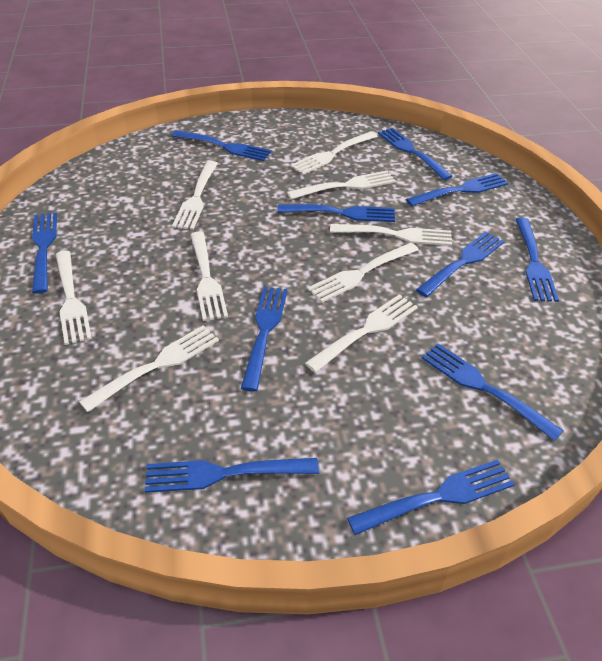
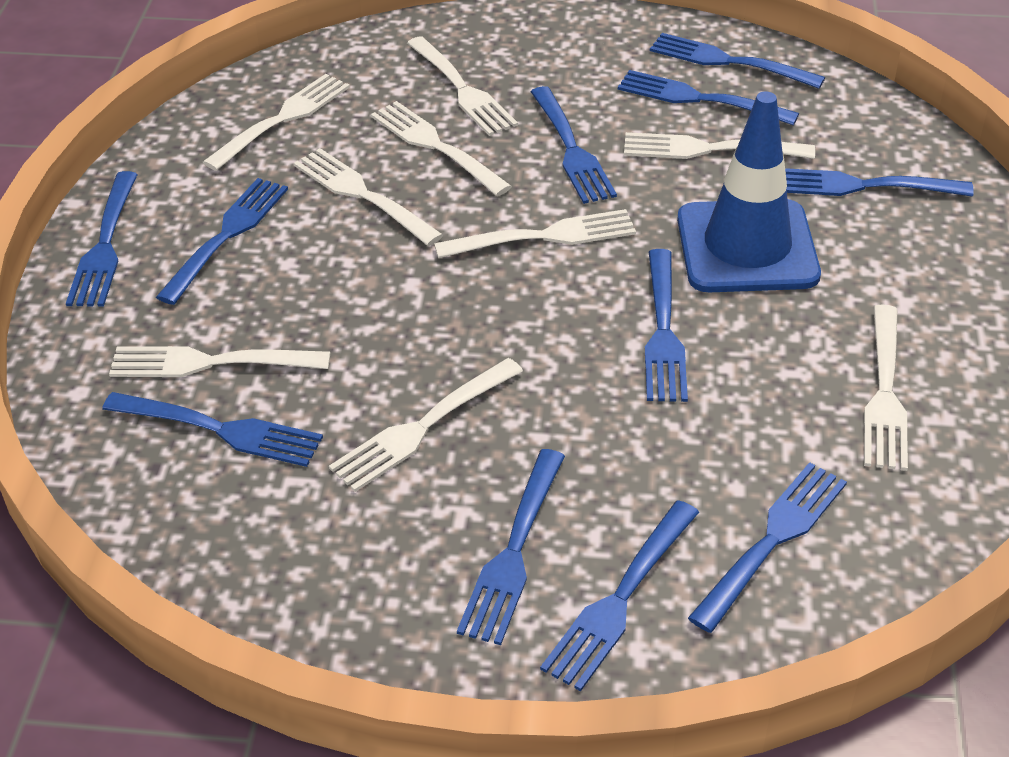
blue traffic cone: none = 0 -> [677,91,821,292] = 1

